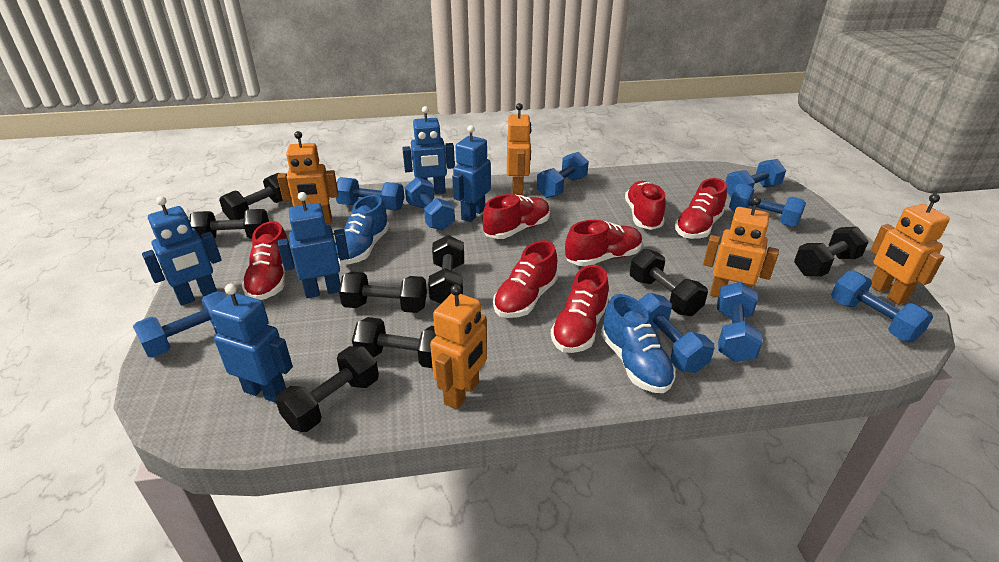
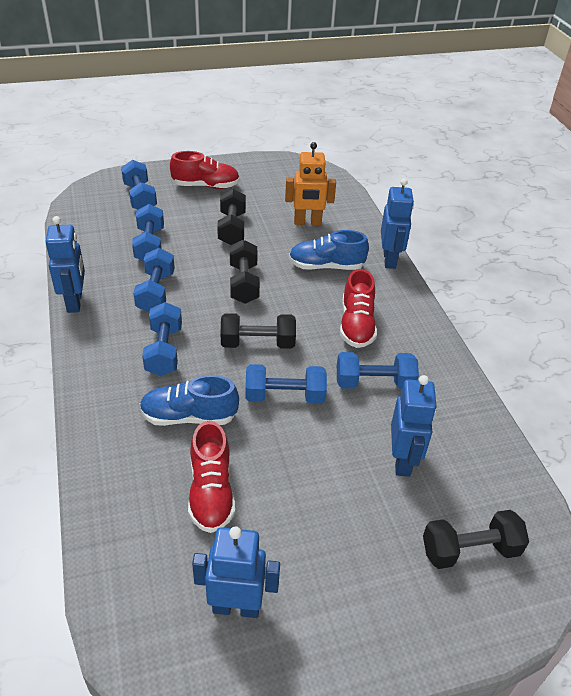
black dumbbell: [189,209,269,239] [219,173,283,220] [275,346,379,432] [339,272,427,313] [352,317,436,368] [428,235,464,304] [630,249,708,316] [794,227,869,277] = 8 -> [217,189,246,245] [221,313,296,349] [230,240,260,304] [423,510,529,569] = 4
blue dumbbell: [133,291,227,358] [336,177,405,210] [405,177,455,231] [537,152,589,198] [638,293,714,373] [717,282,763,362] [726,159,786,197] [729,183,806,227] [831,270,933,342] = 9 -> [121,160,157,209] [132,204,164,261] [133,248,175,313] [142,302,182,376] [245,364,327,404] [337,352,419,389] = 6
blue robot: [142,196,222,306] [211,284,293,403] [278,192,349,298] [402,106,455,194] [452,125,491,222] = 5 -> [45,216,85,313] [192,526,280,618] [381,178,414,269] [391,375,437,477] = 4
orange robot: [277,131,338,224] [430,284,487,410] [507,103,531,195] [703,196,779,297] [870,194,950,305] = 5 -> [285,142,336,225] = 1
red shoe: [242,221,292,300] [483,194,550,239] [493,240,558,318] [551,265,609,353] [565,220,643,266] [625,181,666,230] [675,178,727,239] = 7 -> [170,151,240,189] [188,421,235,533] [340,269,377,348] = 3

